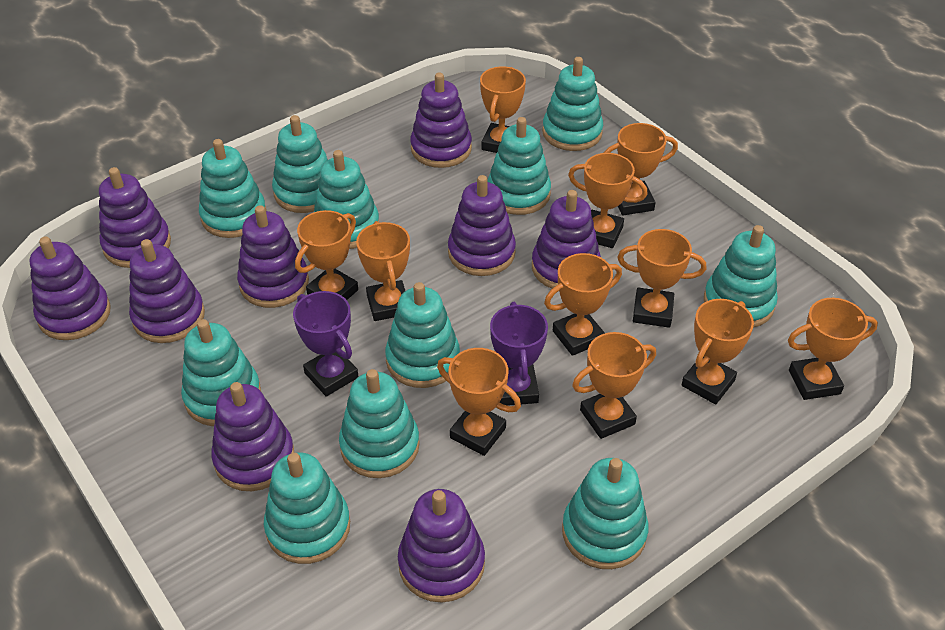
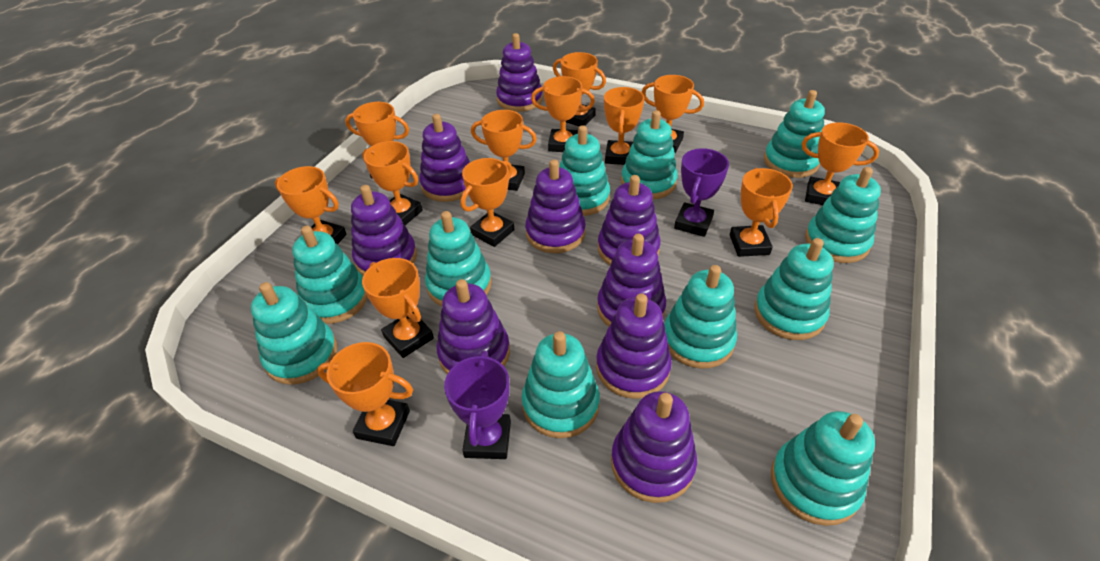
orange trophy: [295,210,358,300] [356,221,410,321] [437,348,521,456] [480,66,526,153] [544,253,622,356] [568,153,647,248] [572,332,656,439] [604,123,678,216] [618,229,706,328] [681,299,754,404] [788,298,878,400] = 11 -> [275,166,347,244] [317,342,413,446] [345,102,409,178] [362,141,423,225] [362,258,434,358] [461,158,514,247] [471,110,537,191] [531,76,595,152] [553,52,606,126] [604,87,644,165] [642,75,704,153] [730,168,793,257] [802,122,879,205] = 13

